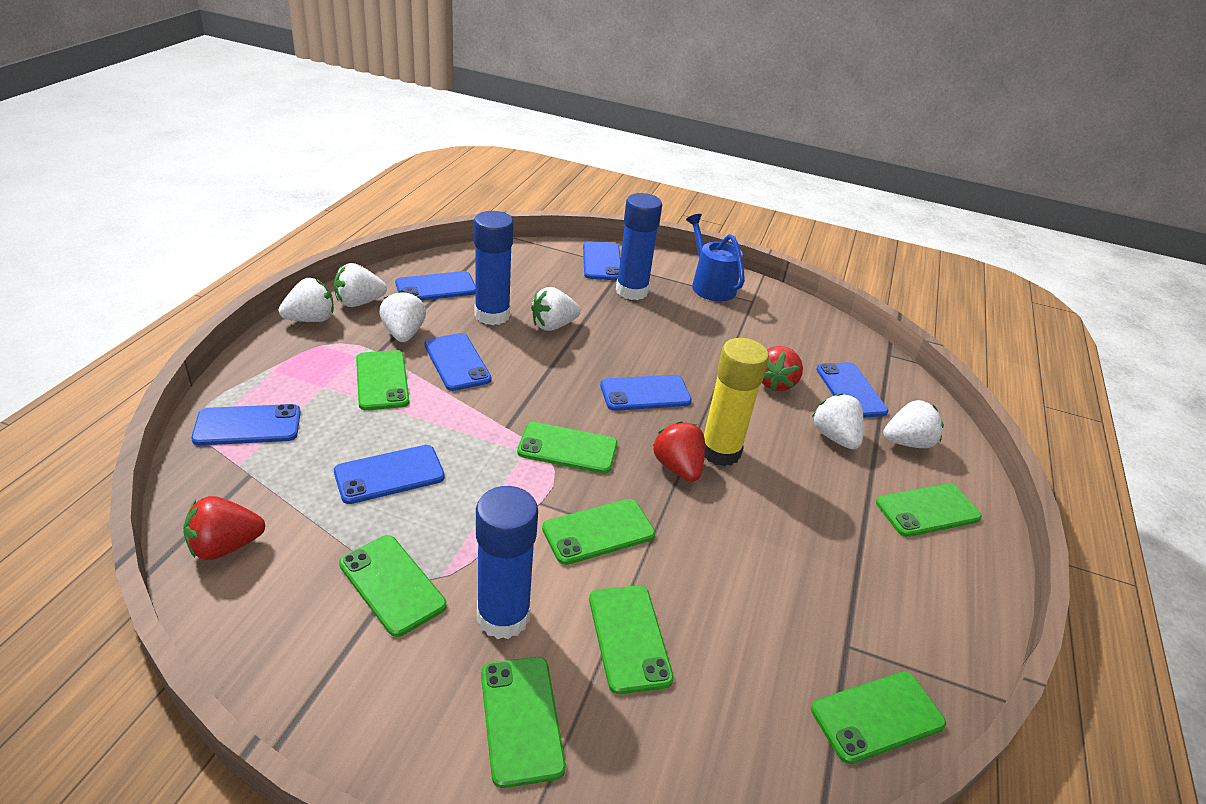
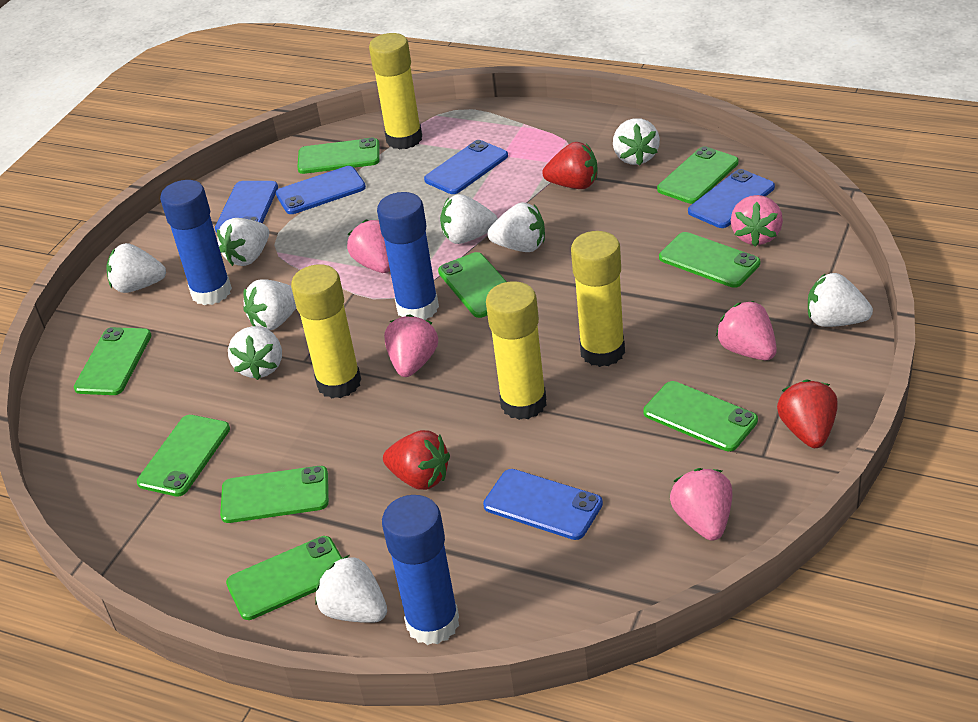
blue phone: [191,404,301,445] [334,445,445,504] [395,271,475,301] [424,333,491,391] [583,241,620,280] [600,375,692,411] [816,362,888,418] = 7 -> [215,181,278,233] [276,166,366,214] [424,140,508,194] [483,469,603,540] [688,169,775,228] = 5
blue watering can: [686,214,745,301] = 1 -> none = 0
green phone: [339,535,447,637] [356,350,409,410] [481,657,566,788] [517,422,618,474] [542,499,655,565] [589,585,674,694] [811,672,946,764] [876,483,982,537] = 8 -> [74,327,152,395] [137,415,230,497] [220,466,329,523] [226,536,342,620] [297,138,380,174] [438,252,507,318] [643,381,758,451] [657,146,739,204] [659,232,760,288] = 9
pink strawberry: none = 0 -> [347,220,390,273] [384,314,438,377] [670,468,732,541] [716,301,777,360] [731,195,783,247] = 5
white strawberry: [278,278,334,322] [334,263,387,307] [379,290,426,342] [531,287,581,331] [812,393,864,449] [883,400,944,448] = 6 -> [106,243,166,293] [217,218,269,266] [228,326,282,380] [243,279,296,330] [315,555,387,623] [440,194,498,244] [488,202,545,252] [613,118,660,166] [808,273,873,327] = 9
yellow glue stick: [703,338,769,466] = 1 -> [291,264,361,398] [369,33,422,150] [486,281,547,420] [571,231,625,367] = 4

